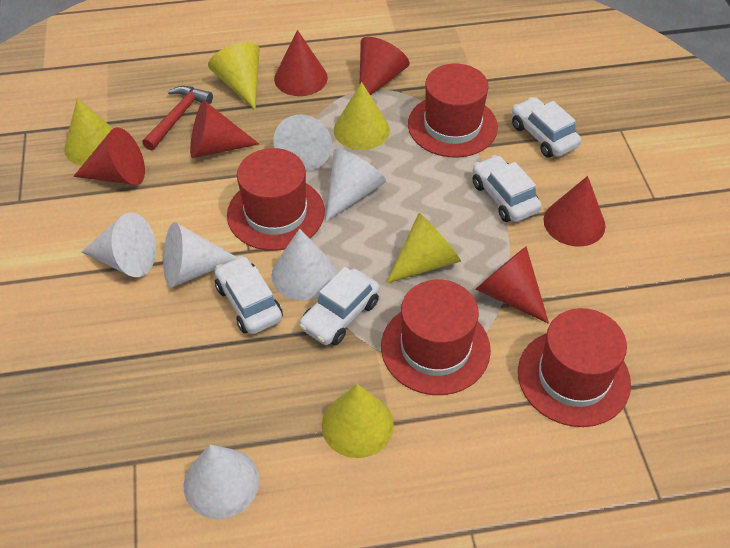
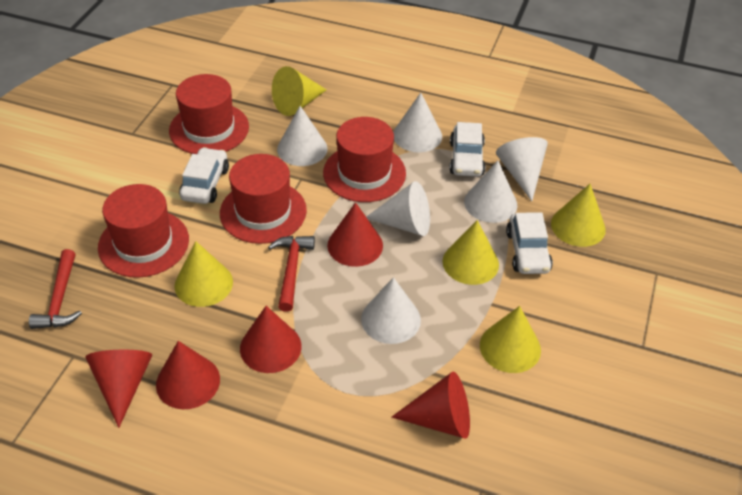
red cone: [73,127,145,185] [190,101,259,158] [274,30,328,96] [359,37,409,95] [475,246,549,324] [544,176,605,247] = 6 -> [85,350,152,428] [156,341,220,409] [240,306,301,373] [327,202,383,267] [392,372,470,439] = 5
red hammer: [142,86,213,151] = 1 -> [29,249,82,329] [268,236,315,312] = 2
white car: [215,256,283,334] [299,267,380,345] [472,155,542,222] [512,97,581,158] = 4 -> [179,147,229,204] [449,122,485,177] [506,212,553,274] = 3

